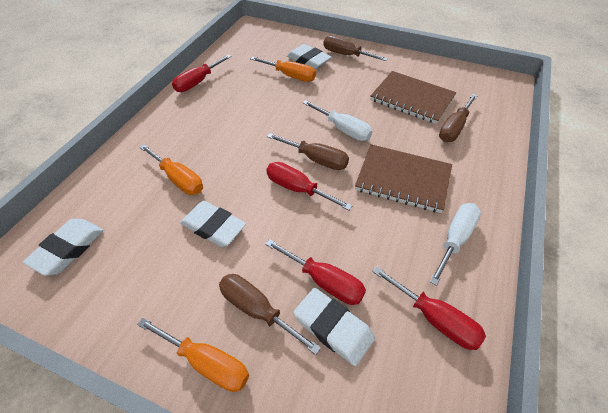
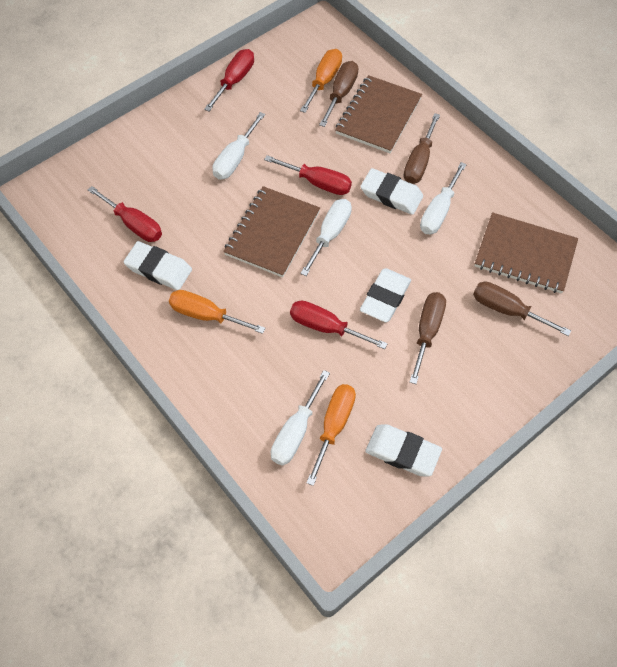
brown notebook: [355,144,452,213] [370,71,457,124] = 2 -> [223,186,320,277] [335,75,422,153] [475,212,578,294] = 3
white screwdriver: [302,100,373,141] [429,203,481,286] = 2 -> [212,112,265,179] [271,370,330,466] [300,199,352,276] [420,162,467,234] = 4

